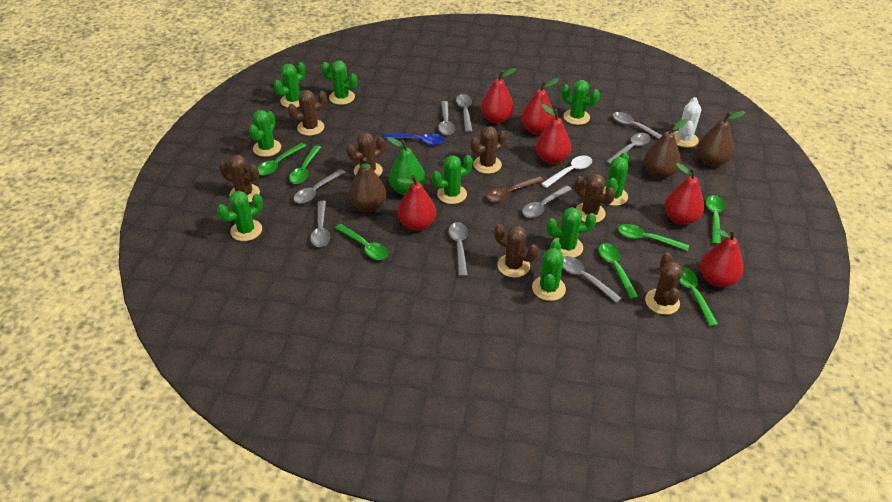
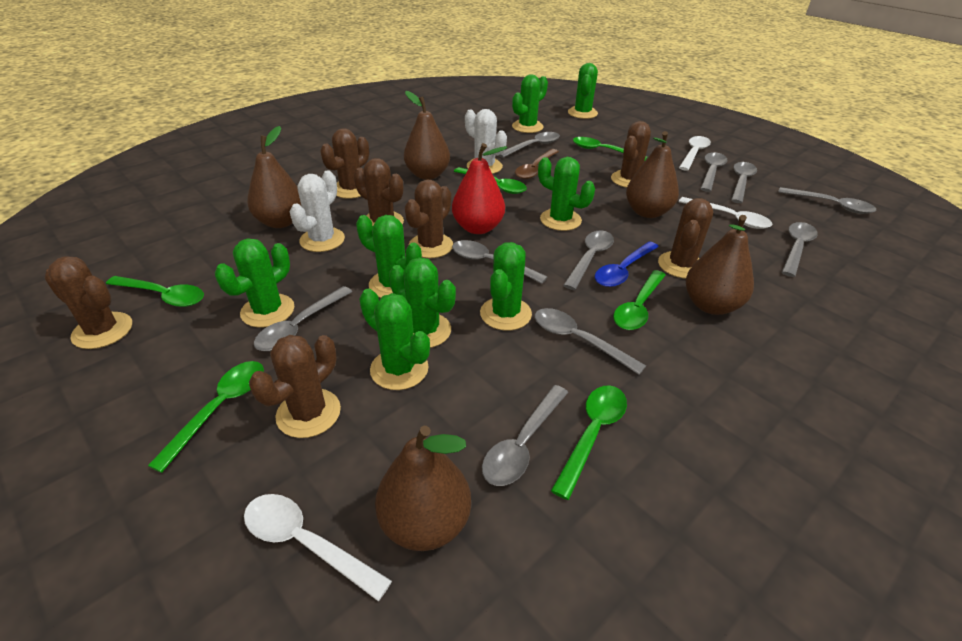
brown pear: [349,157,386,212] [644,119,688,178] [697,111,745,167] = 3 -> [247,126,301,228] [375,426,471,551] [404,91,450,180] [626,131,679,218] [686,215,754,315] = 5
green cactus: [217,191,263,241] [249,110,281,157] [274,62,305,108] [321,61,358,105] [432,155,473,204] [532,240,566,301] [547,207,596,258] [562,80,600,125] [603,152,629,206] = 9 -> [215,238,294,328] [356,215,422,298] [359,289,430,390] [389,257,456,348] [480,242,532,331] [512,74,548,133] [538,157,595,231] [568,63,598,119] = 8
green pear: [387,137,426,195] = 1 -> none = 0
green spoon: [258,143,307,175] [289,145,321,184] [335,224,389,260] [598,243,638,299] [618,224,689,251] [679,267,718,327] [706,195,725,245] = 7 -> [106,276,204,307] [148,361,264,473] [454,167,527,194] [551,385,627,500] [573,137,647,161] [613,270,666,330] = 6
grey spoon: [293,169,346,204] [310,201,330,247] [438,101,455,135] [448,222,468,277] [456,94,472,132] [522,185,572,218] [562,256,622,303] [606,133,651,164] [613,112,662,139] = 9 -> [254,286,353,351] [452,240,547,284] [482,385,568,486] [498,132,560,158] [535,308,646,375] [563,230,614,290] [700,152,727,192] [731,162,757,203] [778,187,876,214] [782,222,818,277] = 10
red pear: [397,175,436,231] [481,68,516,123] [521,78,559,135] [536,104,571,164] [665,163,704,225] [700,229,743,287] = 6 -> [452,143,507,234] = 1
white cactus: [673,97,701,148] = 1 -> [290,170,345,252] [465,109,507,174] = 2
white spoon: [541,155,592,188] = 1 -> [244,494,392,601] [679,136,711,171] [679,197,772,229] = 3

